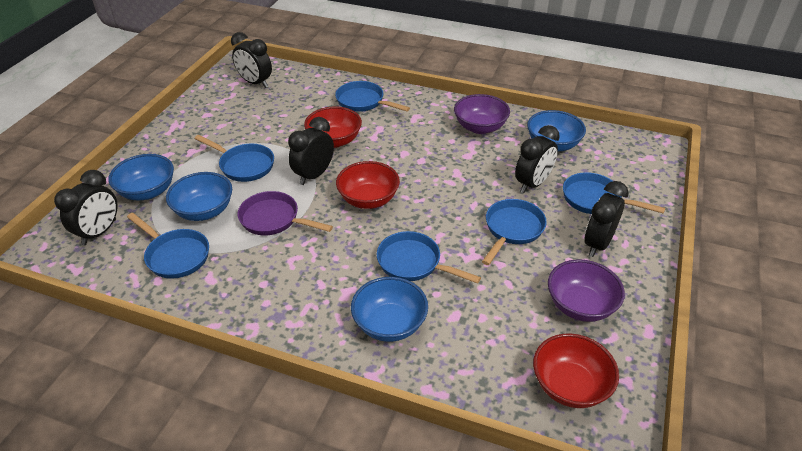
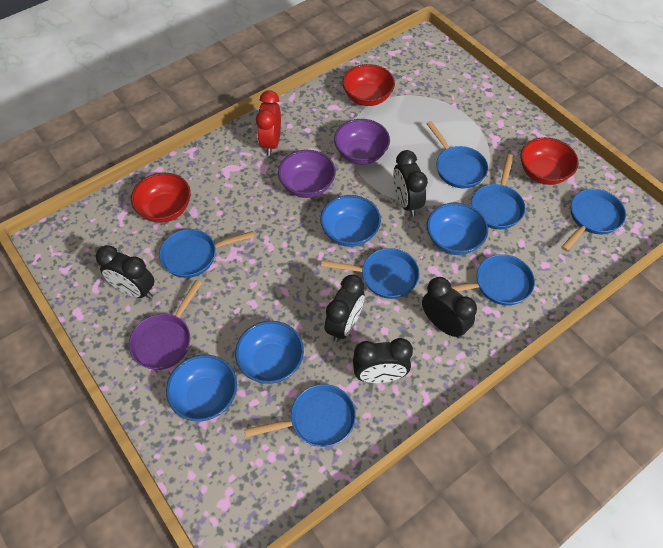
blue pan: [127,213,209,279] [194,135,274,182] [335,81,410,112] [377,231,481,284] [482,199,547,265] [563,172,665,214] = 6 -> [159,229,255,278] [244,384,356,447] [321,248,419,299] [426,121,488,188] [451,254,535,305] [471,154,525,229] [561,189,626,251] = 7
red clock: none = 0 -> [256,90,281,156] = 1

